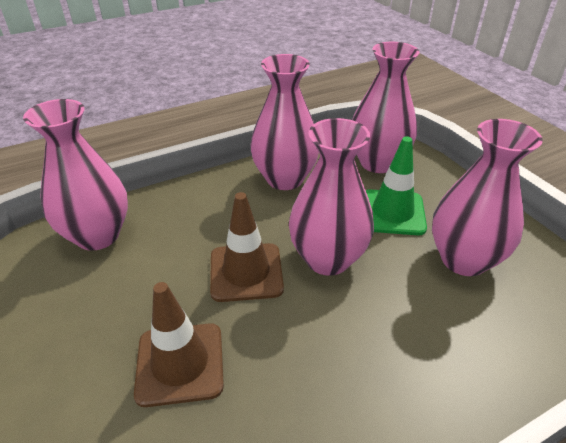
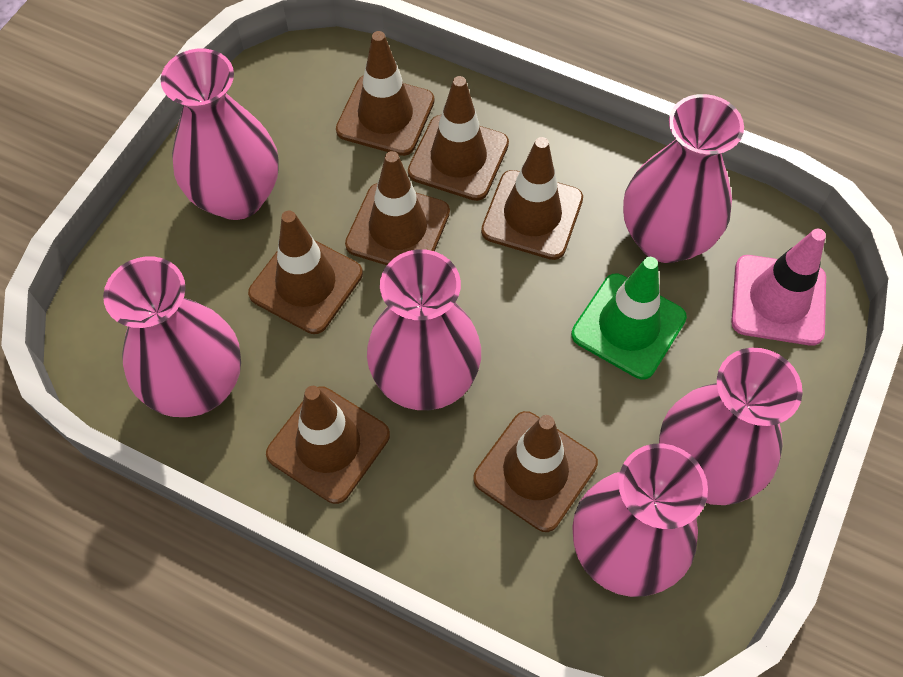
brown traffic cone: [134,282,224,407] [210,192,284,302] = 2 -> [248,211,363,334] [266,386,390,504] [336,31,435,156] [345,151,450,265] [408,76,509,201] [473,411,598,532] [481,137,583,260] = 7
pink traffic cone: none = 0 -> [731,229,826,346] = 1
pink vase: [23,99,128,250] [250,54,319,190] [289,118,374,276] [352,42,420,173] [432,119,543,276] = 5 -> [103,256,241,417] [161,48,279,220] [367,249,481,410] [572,444,708,597] [623,94,744,263] [659,348,803,505] = 6

